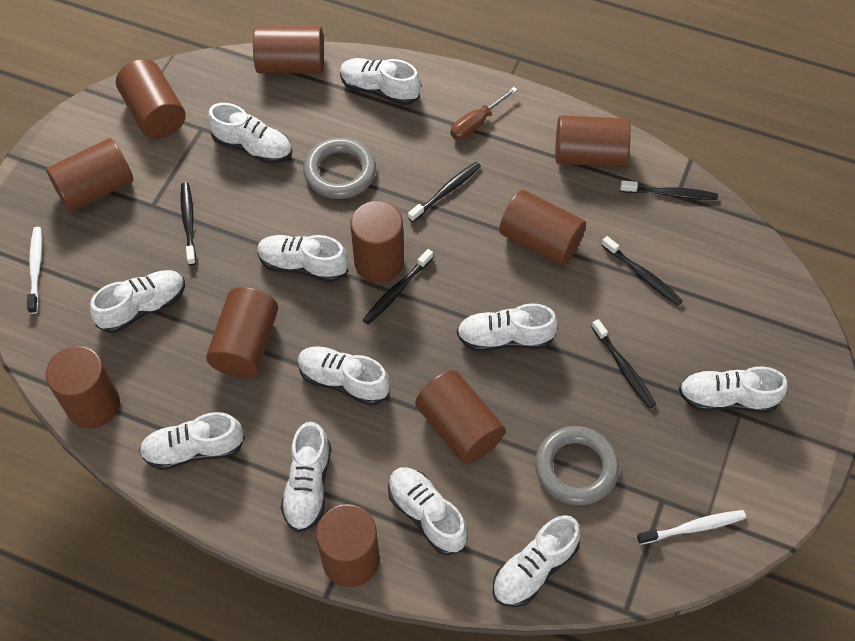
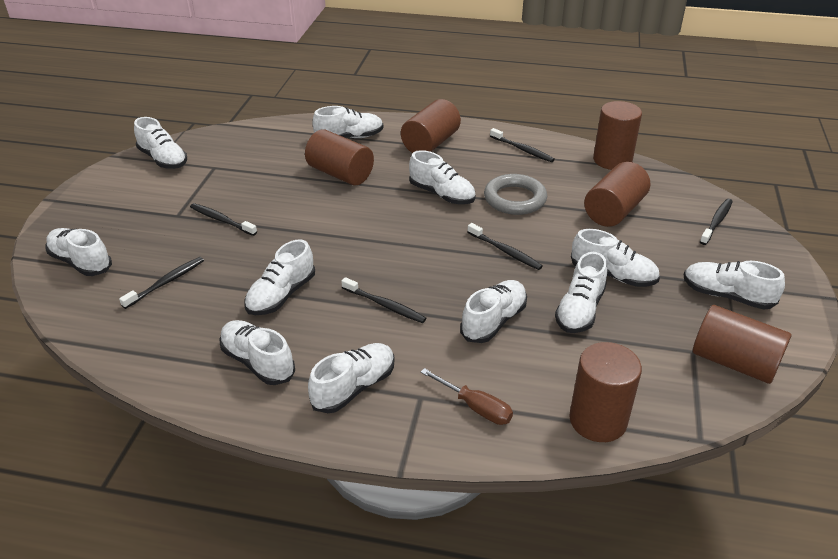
brown cylinder: [46,138,133,212] [46,346,120,429] [116,59,185,139] [206,287,278,378] [253,26,324,73] [316,504,380,587] [351,201,404,283] [415,370,506,464] [499,190,586,265] [555,115,631,167] = 10 -> [305,129,374,185] [401,99,461,153] [569,342,642,442] [584,162,650,227] [593,101,642,170] [693,305,792,384] = 6
grey ring: [304,138,376,199] [535,426,619,505] = 2 -> [484,174,547,215] = 1
white toothbrush: [27,227,42,314] [637,510,746,545] = 2 -> none = 0

